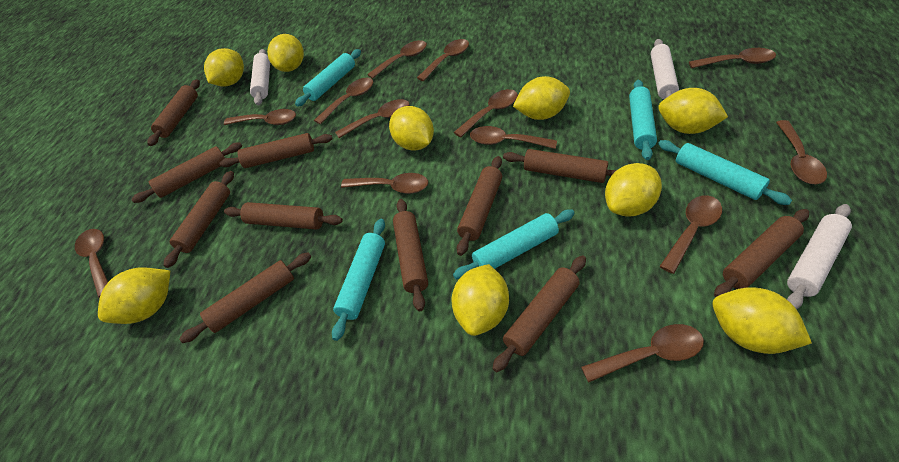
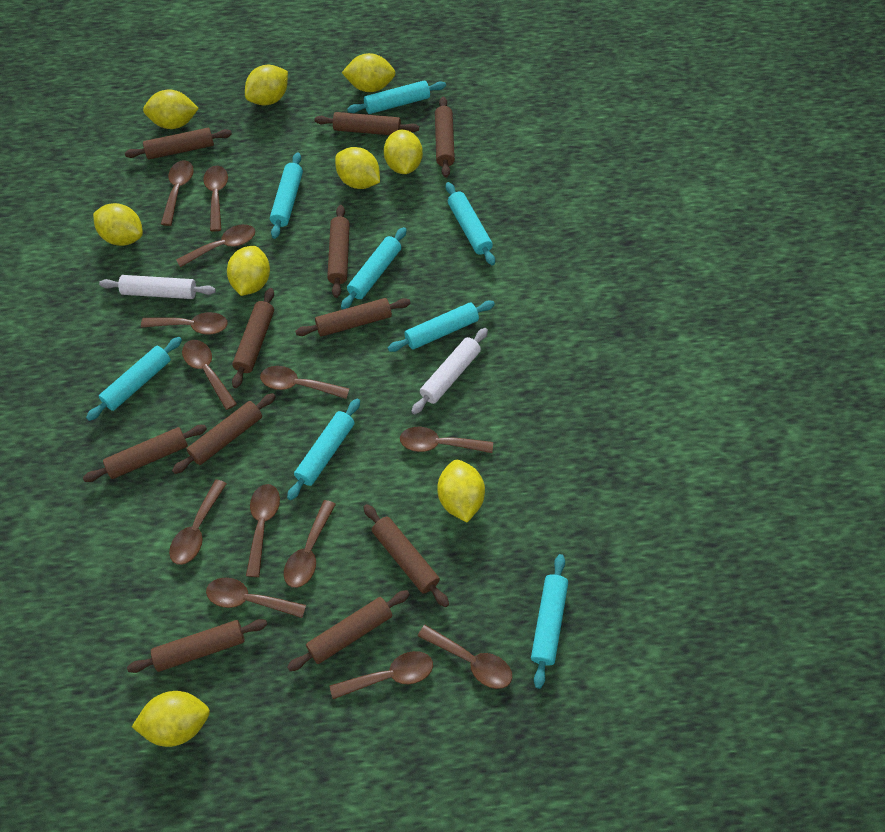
turquoise rolling pin: [295,49,361,107] [332,219,385,341] [453,210,575,279] [629,80,657,160] [658,140,792,205] = 5 -> [86,337,182,421] [270,152,303,239] [287,398,360,500] [341,227,407,309] [347,81,446,114] [388,301,495,352] [446,182,495,265] [531,554,568,689] = 8
white rolling pin: [250,49,270,106] [651,39,679,99] [787,204,852,309] = 3 -> [99,275,216,299] [411,328,488,414] = 2

